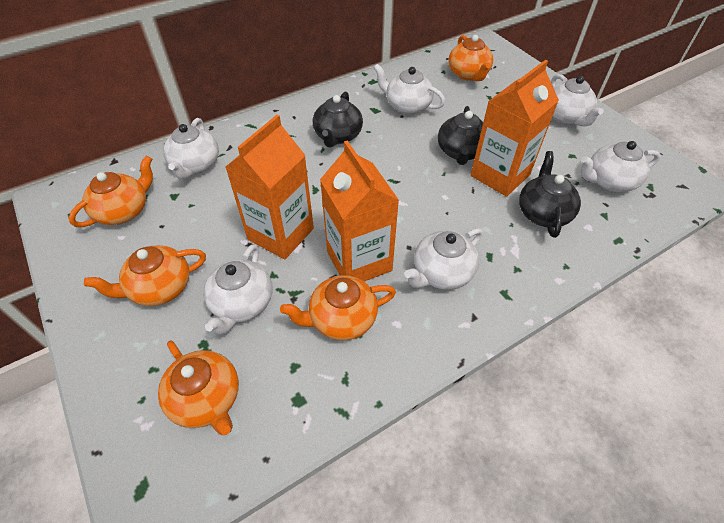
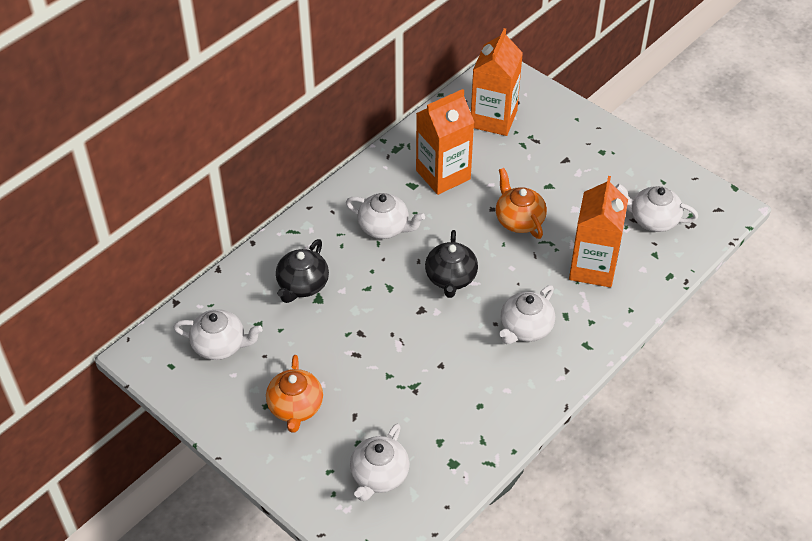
black teapot: [313,92,363,147] [438,106,483,165] [519,151,581,238] = 3 -> [276,239,329,303] [425,230,478,298] = 2
orange teapot: [69,156,153,227] [84,245,206,306] [158,341,239,435] [280,275,396,341] [449,35,493,81] = 5 -> [266,355,323,433] [496,168,547,239] = 2
white teapot: [163,118,219,180] [203,244,272,335] [374,64,445,115] [404,228,483,290] [551,74,604,127] [581,141,661,192] = 6 -> [173,309,263,360] [346,193,425,239] [350,423,409,501] [499,285,555,344] [616,184,698,232] = 5

